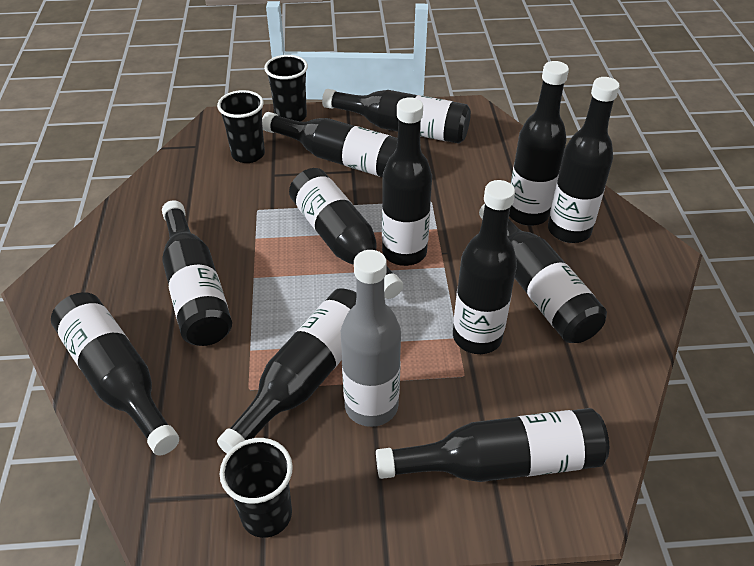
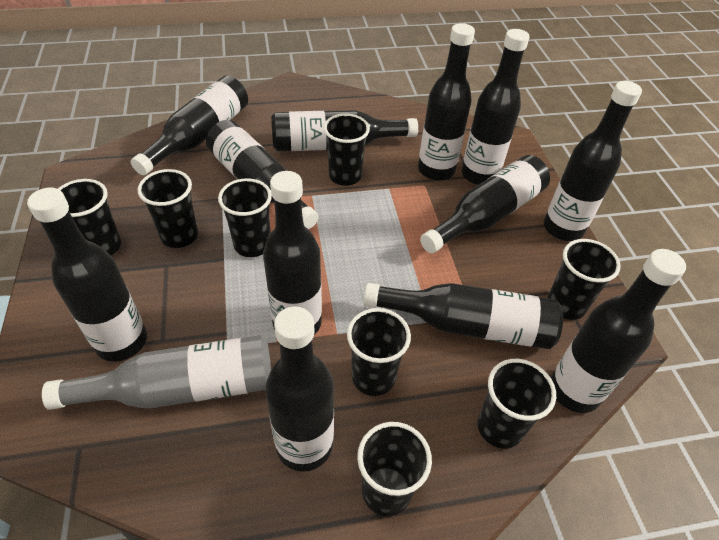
black cup: [217,90,265,163] [220,438,293,538] [264,55,308,121] = 3 -> [58,179,121,255] [137,169,198,248] [218,178,272,257] [323,113,370,186] [347,308,411,396] [357,422,432,516] [477,359,556,449] [547,239,621,320] = 8

